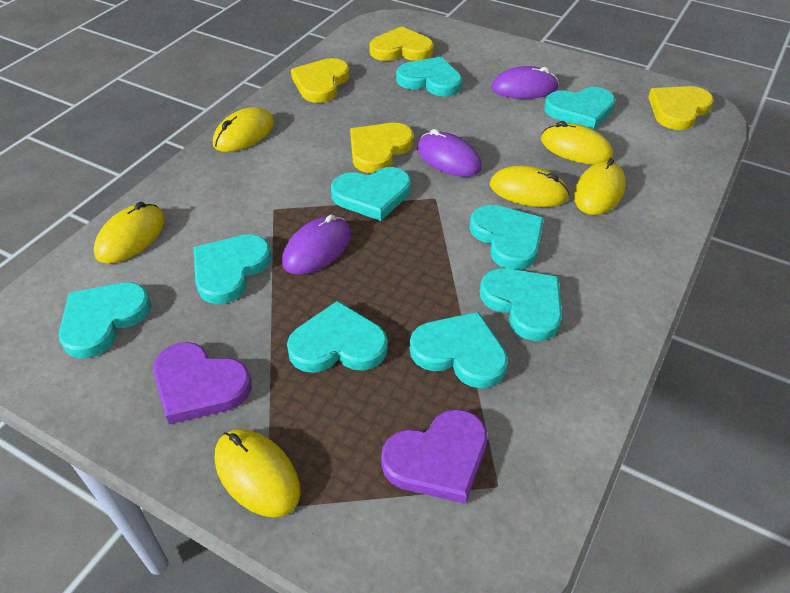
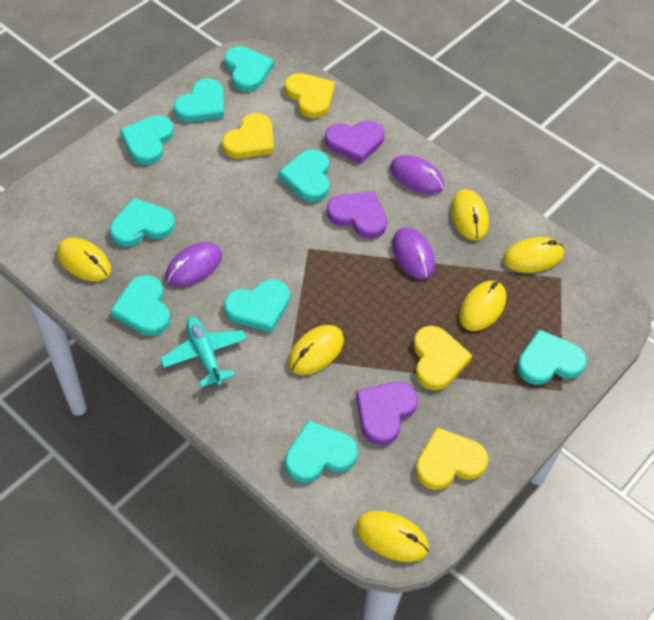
purple heart: [153,342,251,424] [381,409,487,504] = 2 -> [325,121,384,164] [327,191,387,239] [356,382,418,445] = 3
turquoise plane: none = 0 -> [160,317,247,388] = 1

